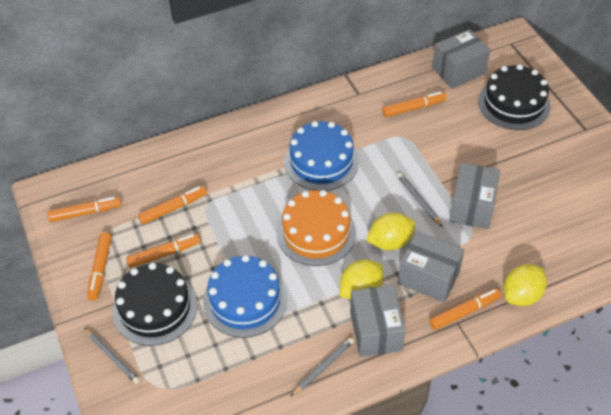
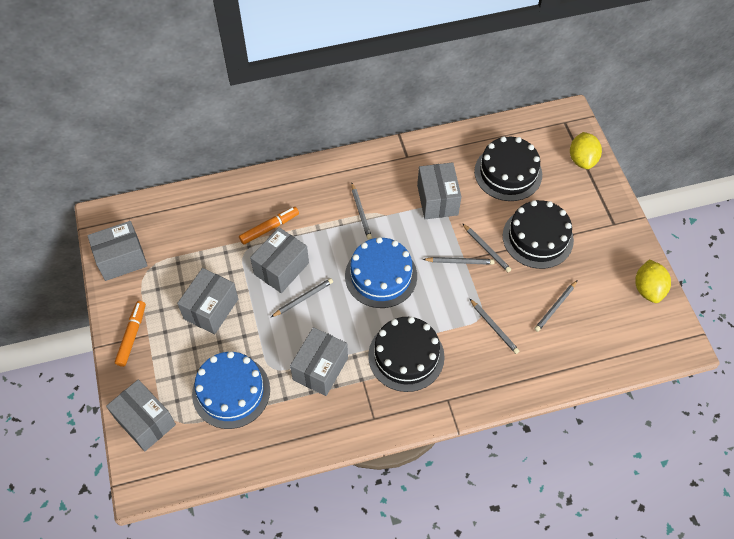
black cake: [113,263,198,346] [478,64,551,130] = 2 -> [368,317,445,392] [474,136,542,201] [503,200,574,269] = 3
grey box: [350,285,406,357] [398,231,464,303] [432,29,491,89] [449,163,500,229] = 4 -> [87,221,148,281] [106,379,176,451] [177,268,238,335] [250,227,309,293] [290,327,348,396] [417,162,461,219] = 6
grey pencil: [84,327,140,384] [290,337,354,397] [397,173,442,227] = 3 -> [271,278,333,317] [351,183,372,239] [423,257,495,265] [462,223,511,272] [469,298,519,354] [534,280,577,332] = 6
orange cake: [277,190,356,266] = 1 -> none = 0
orange marker: [47,197,122,222] [87,232,112,301] [126,234,201,268] [138,186,207,225] [382,91,446,117] [429,288,501,330] = 6 -> [115,301,146,367] [239,207,299,245] = 2
yellow lemon: [340,260,383,300] [366,213,416,251] [504,264,547,306] = 3 -> [570,132,602,169] [635,259,671,303] = 2

